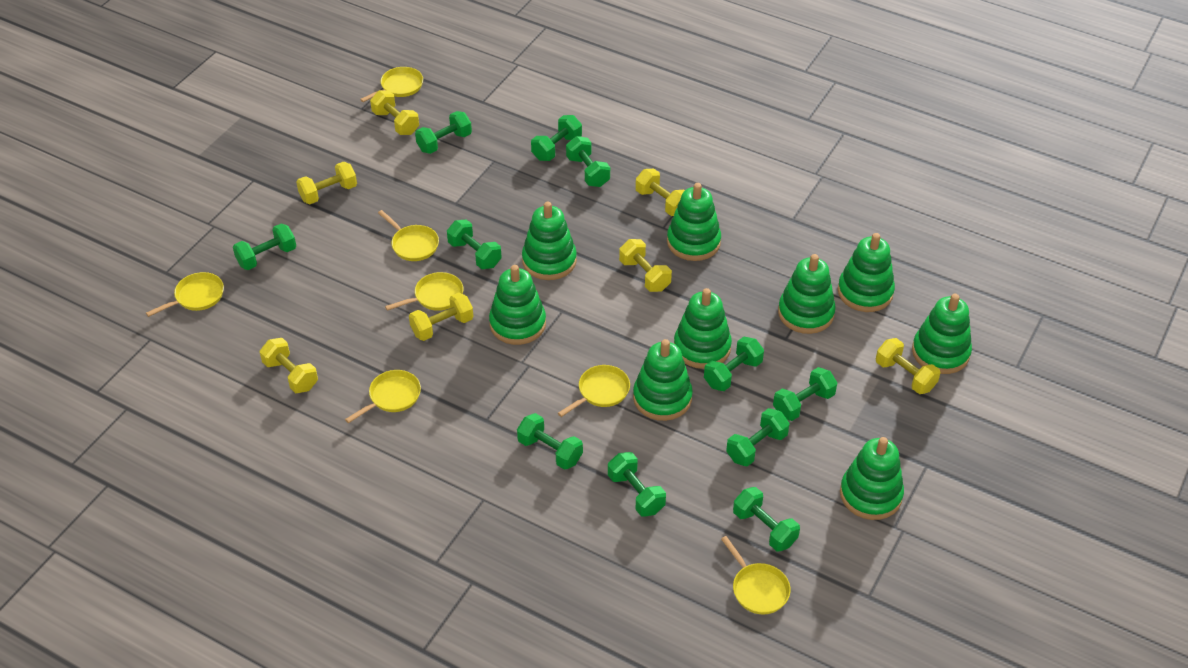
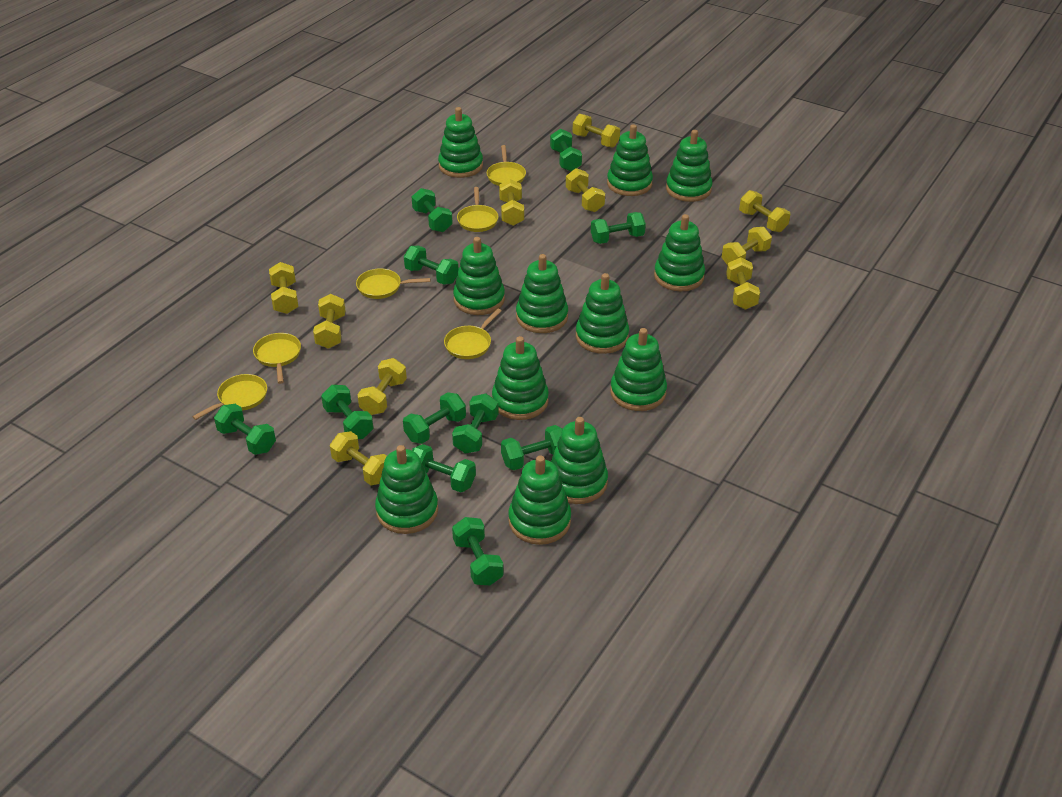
green stacking toy: [489,265,546,345] [522,202,577,280] [633,339,693,421] [667,183,721,261] [674,288,732,369] [778,254,836,334] [838,233,895,312] [840,437,904,520] [912,294,972,374] = 9 -> [375,445,438,534] [438,107,483,178] [453,237,505,315] [492,336,549,420] [508,455,571,545] [516,254,568,333] [551,417,608,504] [576,273,629,354] [607,124,653,196] [610,328,667,411] [654,214,705,292] [666,130,712,202] = 12
yellow dumbbell: [260,338,318,393] [296,162,357,204] [370,90,419,135] [409,292,474,341] [619,239,672,292] [635,169,685,216] [876,338,940,394] = 7 -> [269,262,298,314] [313,294,346,349] [330,431,387,485] [357,358,407,415] [499,179,524,226] [566,168,605,212] [573,114,620,148] [722,227,772,265] [726,257,760,309] [739,190,790,232] = 10
yellow pan: [146,272,224,317] [345,370,421,423] [360,67,423,102] [378,210,439,261] [385,272,463,311] [558,365,630,417] [721,536,791,614] = 7 -> [192,374,267,420] [253,333,301,384] [356,268,431,299] [444,308,501,359] [457,187,499,232] [487,145,526,186] = 6

